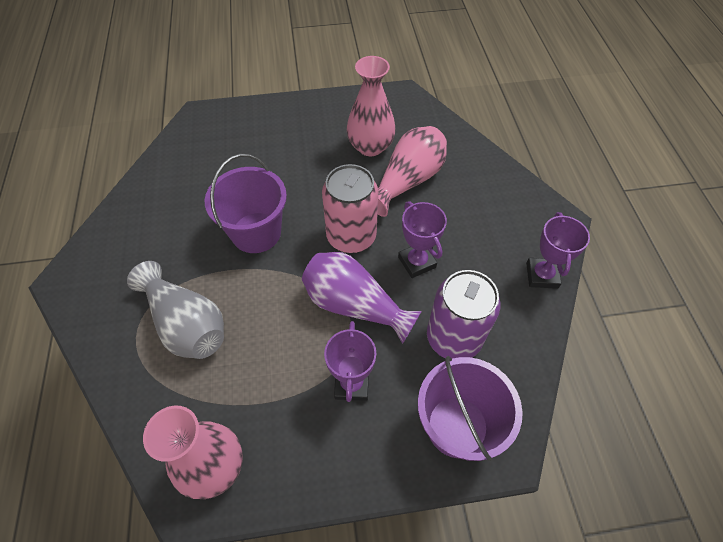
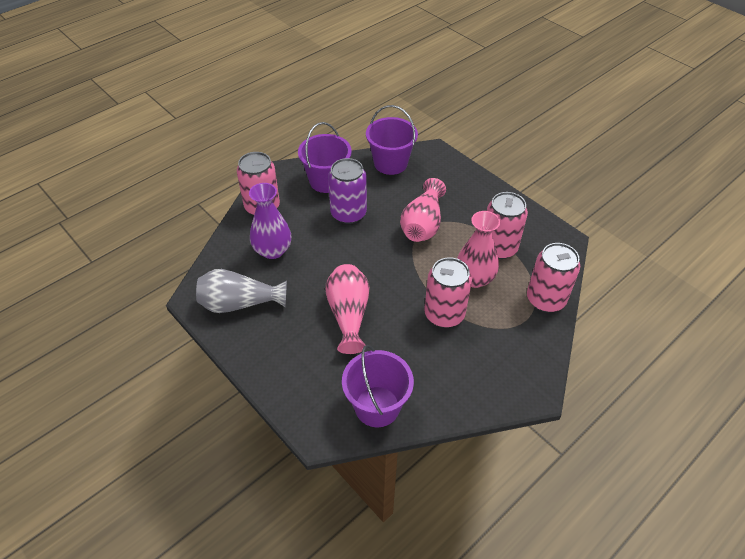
pink can: [322,164,378,253] = 1 -> [237,152,280,216] [424,257,472,328] [487,192,528,259] [527,243,580,312] = 4
purple bucket: [205,154,287,253] [418,356,523,461] = 2 -> [298,122,352,193] [342,345,414,427] [366,105,418,175] = 3
purple trophy: [324,321,376,402] [398,201,447,278] [526,212,590,289] = 3 -> none = 0

